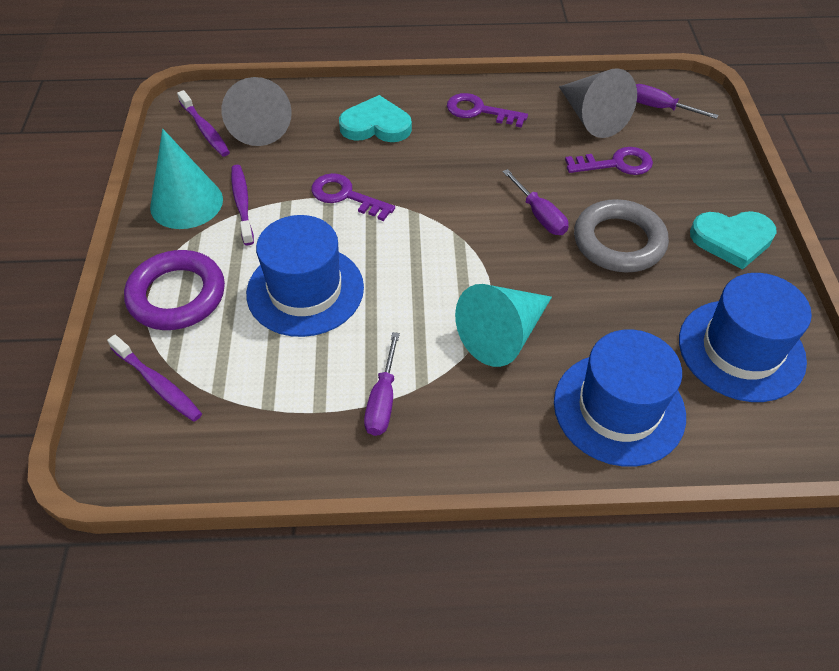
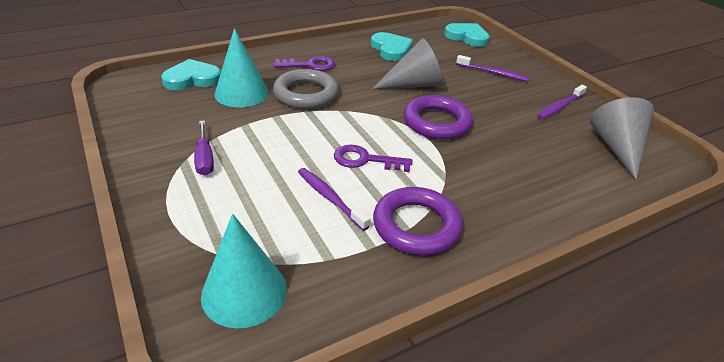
blue hat: [246,215,364,337] [554,329,686,467] [679,273,812,402] = 3 -> none = 0
purple key: [311,173,395,221] [447,93,528,128] [565,147,653,175] = 3 -> [274,56,335,71] [334,145,412,172] = 2
purple ring: [124,250,225,330] = 1 -> [373,187,463,255] [404,95,473,140] = 2
purple screwdriver: [364,332,400,436] [503,169,568,235] [636,84,719,119] = 3 -> [194,120,214,176] = 1
turquoise heart: [339,95,412,142] [690,211,777,270] = 2 -> [161,59,221,90] [371,32,413,61] [444,23,490,47] = 3

